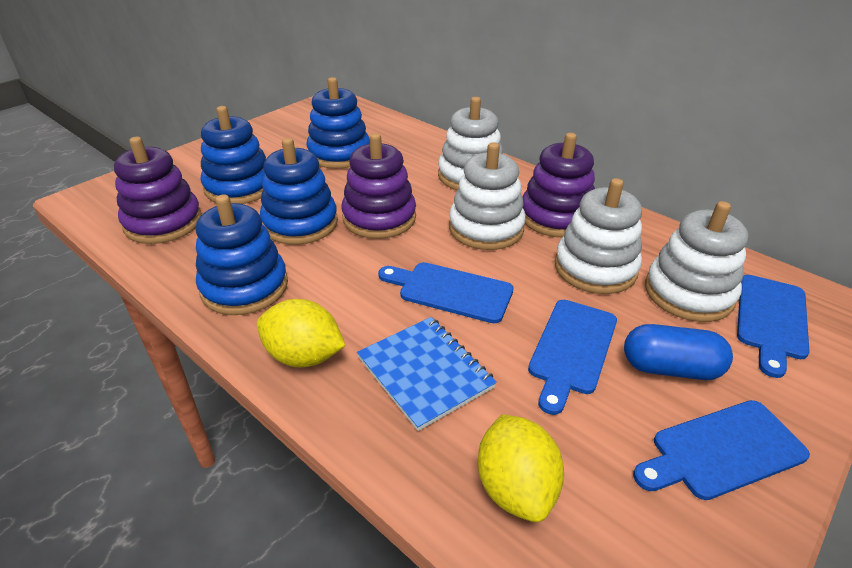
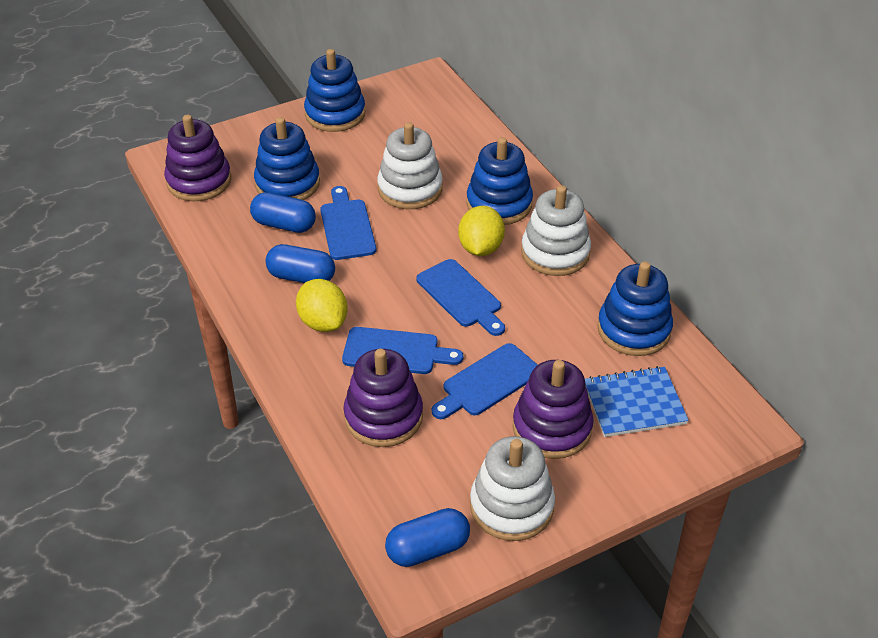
blue capsule: [624,324,733,380] = 1 -> [250,192,316,233] [266,244,335,283] [385,508,470,567] = 3
white stacking toy: [438,97,503,190] [449,142,526,250] [554,178,642,294] [645,201,748,322] = 4 -> [377,122,443,209] [470,436,555,541] [521,185,591,276] = 3

